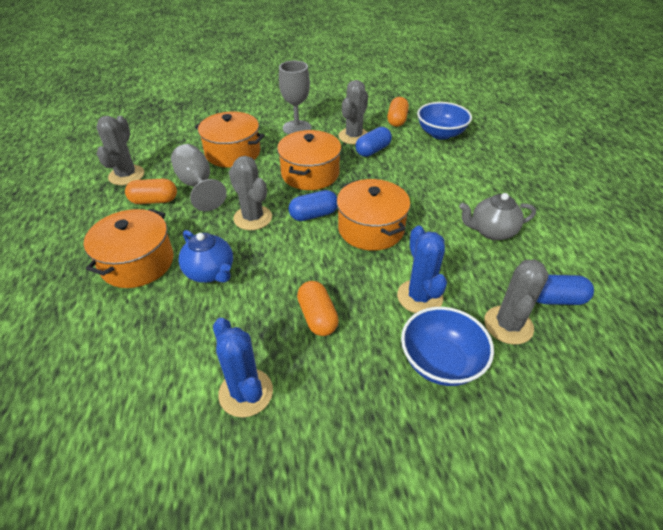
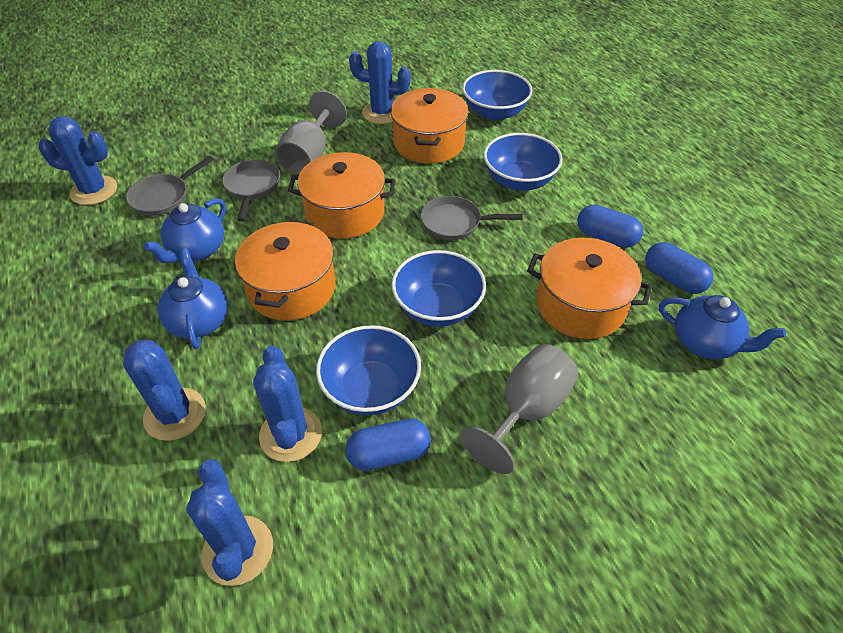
blue bowl: [401,307,494,386] [417,102,472,140] = 2 -> [316,325,421,415] [392,250,486,327] [462,70,532,121] [484,133,563,191] = 4
blue cactus: [213,318,273,417] [397,226,447,313] = 2 -> [38,116,117,205] [123,340,206,441] [186,459,273,586] [253,346,322,462] [349,41,411,124] = 5
blue teapot: [178,230,233,283] = 1 -> [143,198,226,263] [158,248,228,349] [659,295,786,360] = 3
grey cactus: [96,116,144,185] [229,156,272,230] [339,80,368,145] [484,260,549,345] = 4 -> none = 0
grey pan: none = 0 -> [126,156,214,216] [222,159,280,222] [420,196,523,240] = 3
grey teapot: [459,193,536,240] = 1 -> none = 0
orange capsule: [125,179,177,204] [297,281,339,336] [387,97,409,127] = 3 -> none = 0

